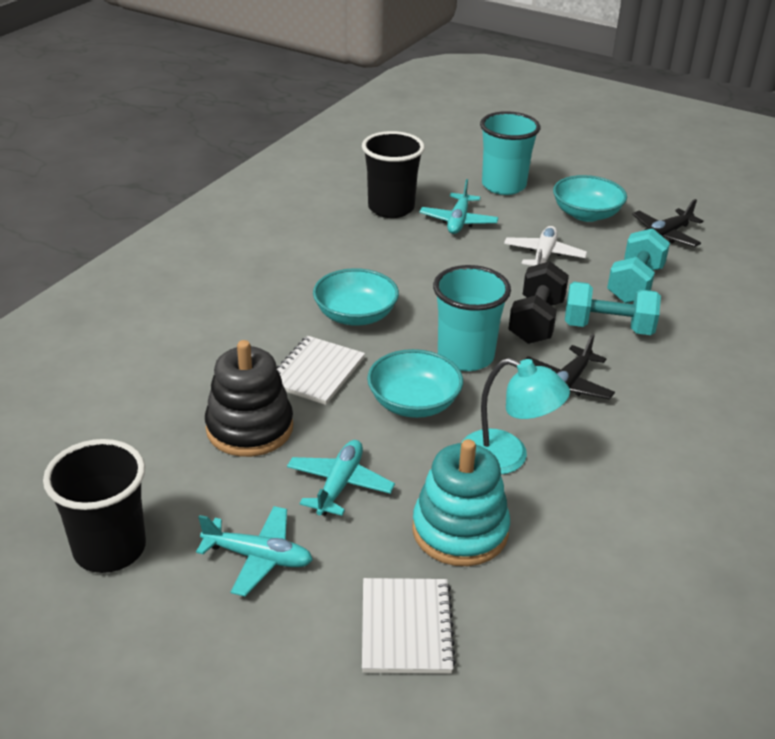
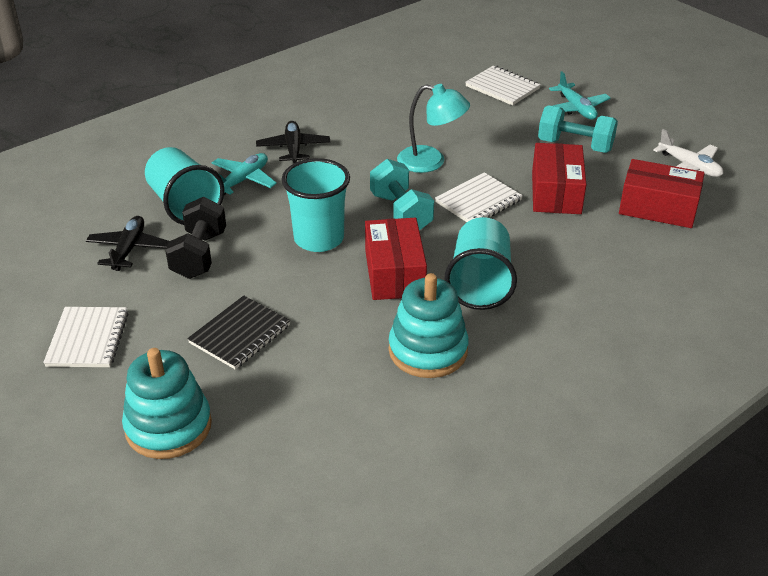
black cup: [43,439,146,573] [362,131,425,218] = 2 -> none = 0
black notebook: none = 0 -> [187,295,290,369] = 1
black stacking toy: [205,340,293,457] = 1 -> none = 0
red box: none = 0 -> [365,218,427,300] [532,143,586,214] [619,159,705,228] = 3
turquoise bowl: [313,268,399,326] [367,349,463,418] [553,175,627,222] = 3 -> none = 0
turquoise cup: [433,265,511,371] [480,111,540,195] = 2 -> [145,147,224,225] [281,158,350,252] [444,217,517,310] = 3
turquoise plane: [196,506,313,596] [287,440,395,516] [420,179,499,234] = 3 -> [212,153,277,195] [549,71,610,120] = 2
turquoise stacking toy: [412,439,510,566] = 1 -> [122,348,212,459] [389,273,469,378] = 2
white notebook: [277,336,365,405] [362,578,456,674] = 2 -> [43,307,129,367] [435,172,523,222] [465,65,541,106] = 3

